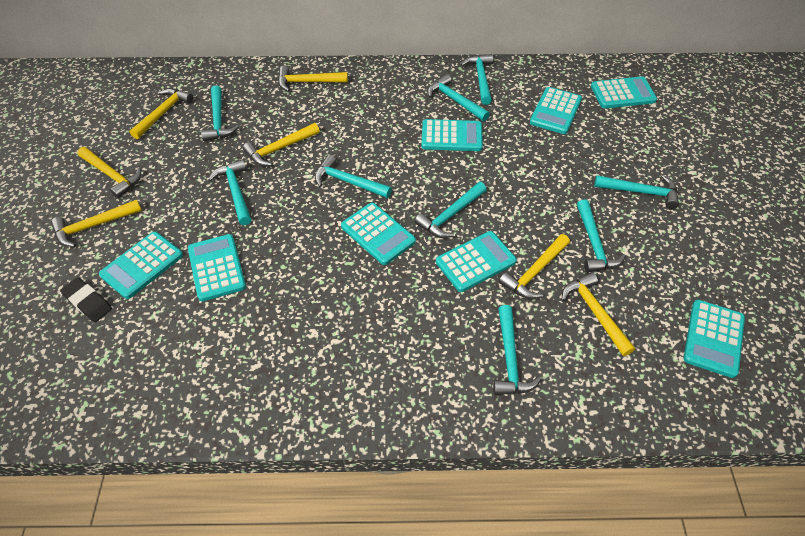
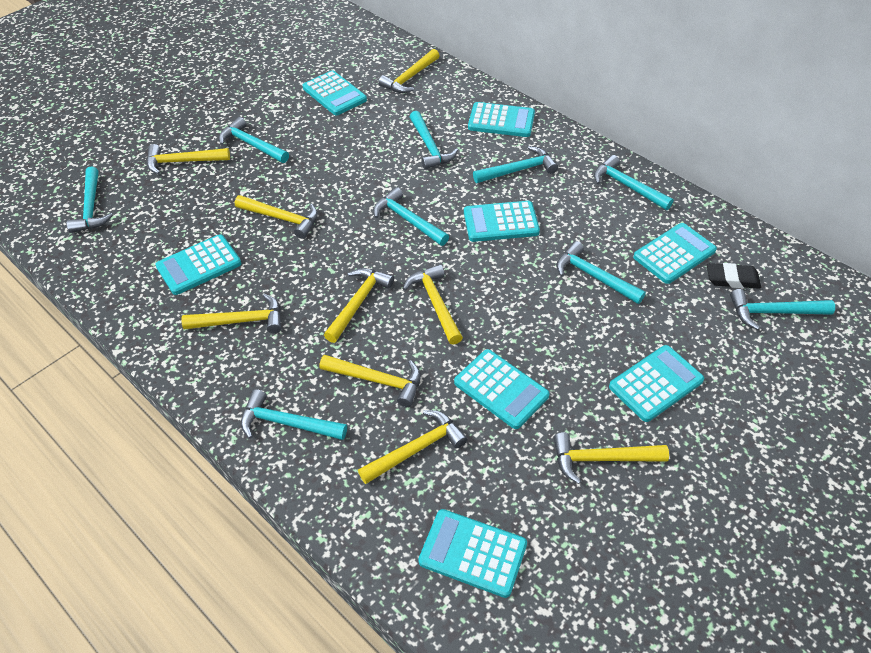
yellow hammer: [51,200,142,247] [77,147,141,198] [130,88,193,139] [243,123,320,166] [278,66,348,92] [499,234,570,299] [562,272,635,356] = 7 -> [147,144,230,175] [181,294,281,333] [235,195,318,239] [320,355,421,407] [324,268,394,343] [358,410,467,484] [378,49,440,93] [403,264,463,345] [553,432,669,484] = 9

